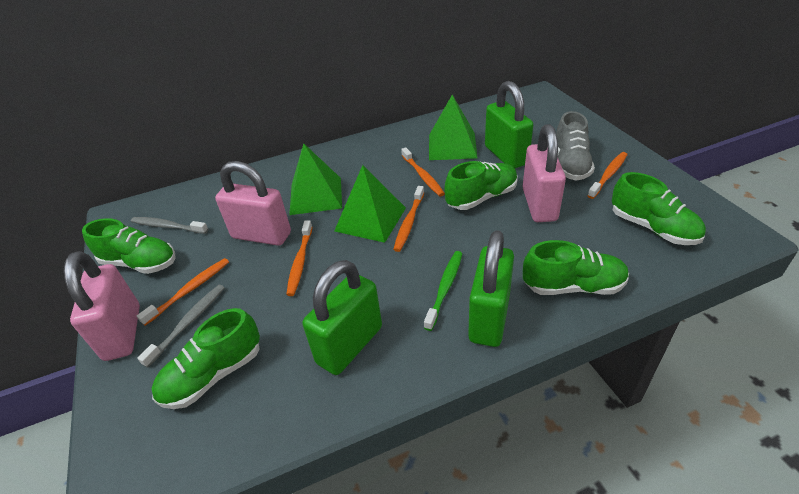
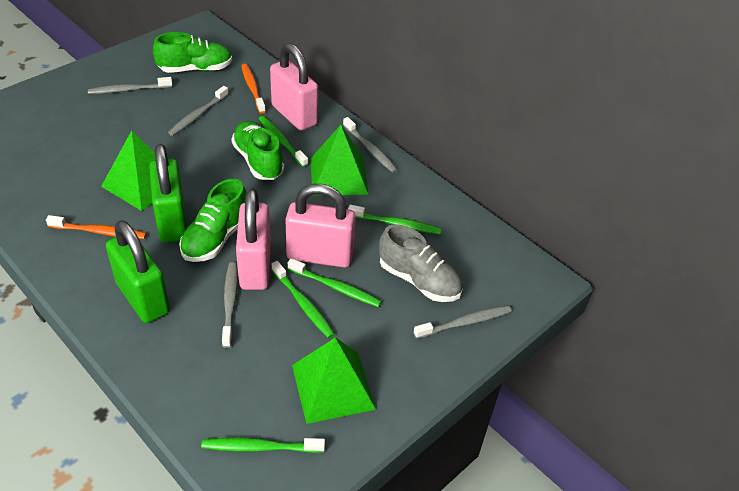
green padlock: [303,260,382,375] [468,230,514,347] [485,81,533,169] = 3 -> [106,220,170,323] [149,144,187,243] = 2
green shoe: [82,218,176,274] [151,308,260,409] [445,161,518,210] [523,240,629,295] [612,172,706,245] = 5 -> [153,32,232,73] [179,179,247,262] [231,121,284,180] = 3
green toothbrush: [424,251,462,331] = 1 -> [201,438,325,453] [258,116,308,167] [272,261,335,338] [288,258,382,307] [348,205,441,235] = 5
grey toothbrush: [131,217,208,234] [137,285,224,367] = 2 -> [88,77,173,94] [168,86,229,136] [222,262,238,348] [343,117,398,173] [414,305,512,339] = 5
orange toothbrush: [137,258,229,326] [286,220,313,296] [393,186,424,252] [401,147,445,197] [588,152,628,199] = 5 -> [46,215,146,239] [241,64,266,114] = 2

